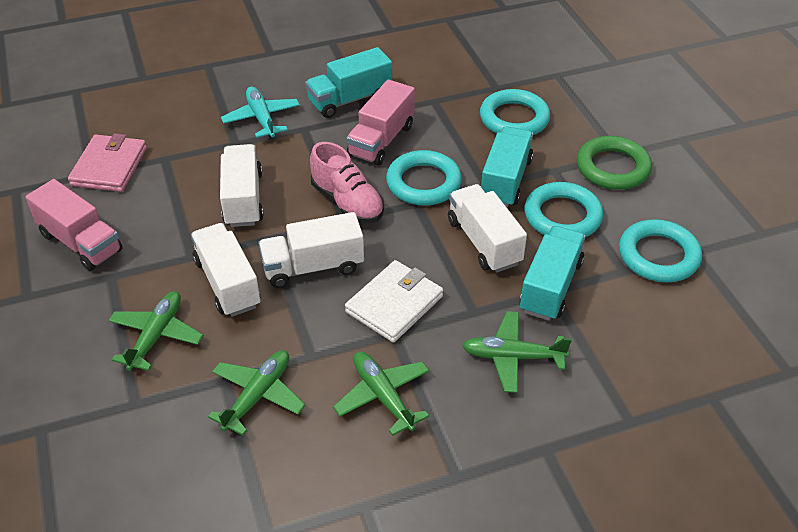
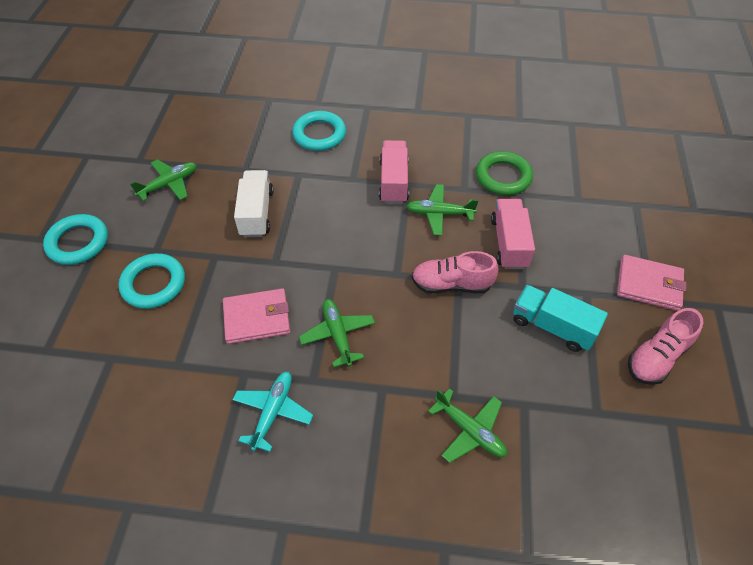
pink shoe: [310,142,384,224] = 1 -> [412,251,499,294] [628,308,703,385] = 2
pink wallet: [68,133,147,192] = 1 -> [223,288,290,344] [617,255,687,311] = 2
turquoise ring: [386,150,462,206] [480,89,550,135] [525,182,604,237] [619,219,702,282] = 4 -> [43,214,108,265] [119,253,185,309] [293,111,346,151] = 3
turquoise truck: [305,47,392,118] [481,126,533,207] [520,226,586,321] = 3 -> [513,285,608,352] = 1
white truck: [191,223,261,317] [220,144,263,227] [258,212,364,288] [448,184,527,273] = 4 -> [234,170,273,237] = 1
white wallet: [345,260,443,343] = 1 -> none = 0

